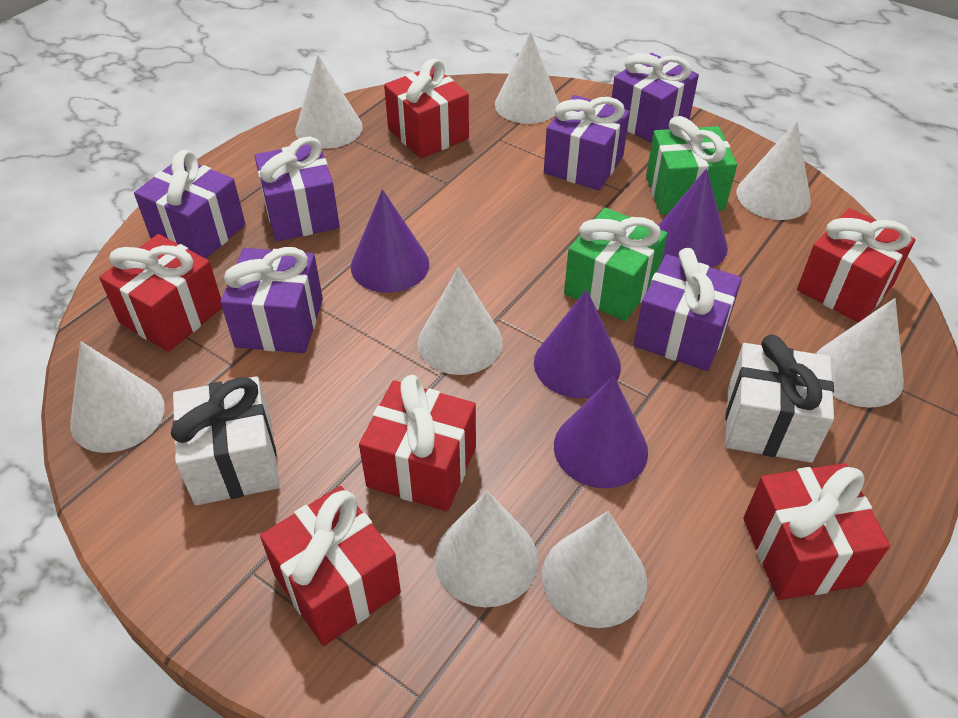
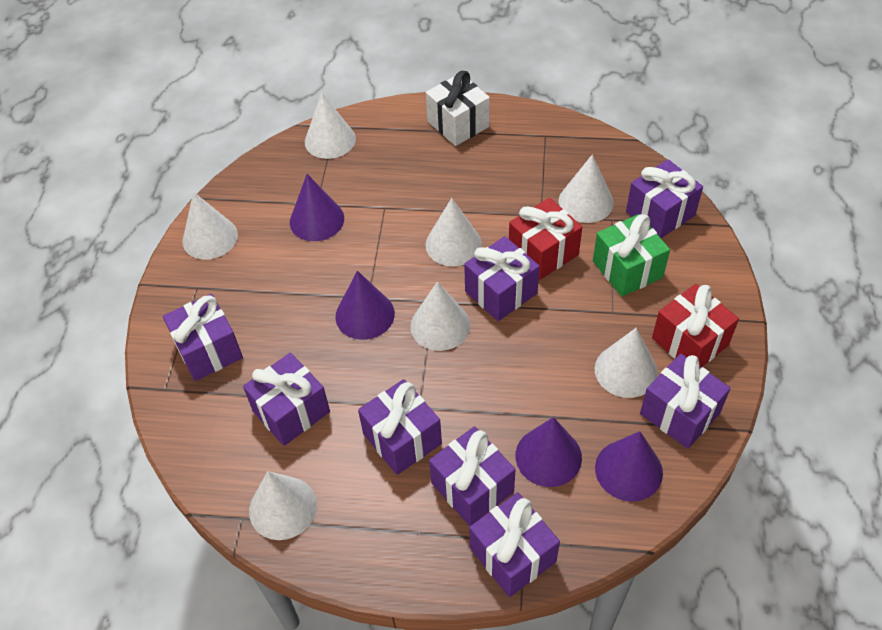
green gift: [564,208,668,321] [646,116,737,215] = 2 -> [593,214,670,297] = 1
purple gift: [134,150,245,259] [220,247,323,353] [255,136,340,241] [544,95,630,191] [612,53,699,143] [634,248,742,371] = 6 -> [163,294,243,381] [243,353,330,446] [358,379,442,475] [429,426,516,526] [464,236,540,321] [469,492,560,597] [626,159,703,238] [640,354,731,449] = 8
red gift: [99,234,222,352] [260,486,401,646] [359,375,476,512] [384,58,469,158] [743,463,890,600] [797,208,915,322] = 6 -> [509,198,582,280] [652,284,739,367] = 2
white cone: [70,341,165,453] [295,55,363,149] [418,267,503,375] [435,491,538,607] [495,32,559,124] [542,511,647,628] [737,121,811,220] [816,298,904,408] = 8 -> [182,192,238,259] [249,471,317,540] [305,92,356,159] [410,281,470,351] [425,198,482,267] [558,154,614,223] [595,328,658,398] = 7
white gift: [171,376,279,506] [725,335,834,463] = 2 -> [426,71,490,146] = 1

